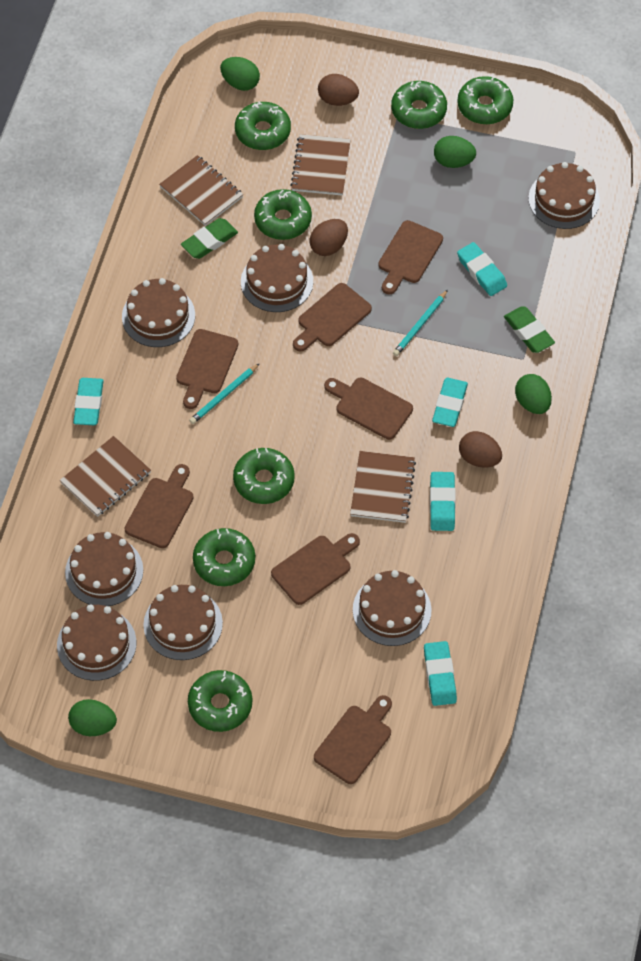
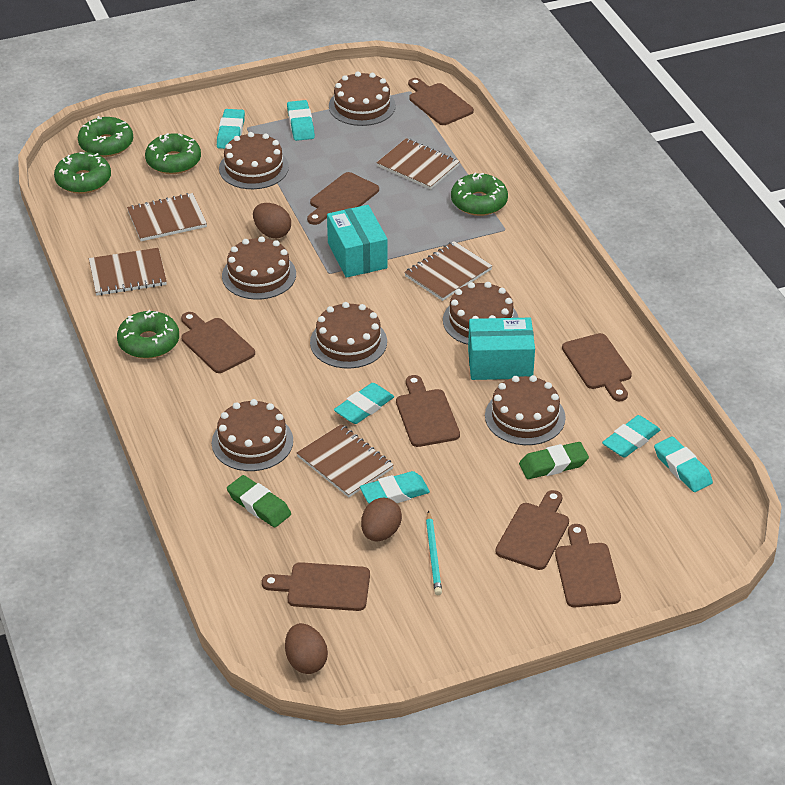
brown cutting board: [125,464,194,548] [176,329,238,409] [271,533,360,605] [293,283,372,352] [314,695,392,784] [324,378,413,440] [378,220,443,295] = 7 -> [181,312,255,373] [262,562,370,611] [307,172,379,225] [396,375,460,447] [408,78,474,125] [495,490,569,570] [555,524,621,607] [562,333,632,401] = 8
brown notebook: [60,436,151,517] [159,155,243,226] [290,134,351,196] [350,451,416,523] = 4 -> [89,248,167,296] [127,193,207,241] [297,424,394,497] [377,138,460,189] [404,241,492,301] = 5
green donut: [188,670,252,732] [193,528,255,586] [233,448,295,504] [235,101,291,150] [254,189,312,240] [391,81,447,129] [457,76,513,125] = 7 -> [54,152,111,194] [78,116,133,157] [117,310,179,359] [145,133,201,174] [451,173,508,216] = 5
green egg: [68,699,117,736] [220,57,260,91] [434,136,476,168] [515,374,552,414] = 4 -> none = 0
turquoise box: none = 0 -> [327,205,388,278] [468,318,535,380] = 2
turquoise eraser: [73,378,104,425] [424,641,457,706] [430,472,456,531] [432,378,468,427] [457,242,507,296] = 5 -> [217,109,245,149] [287,100,315,141] [334,383,394,424] [360,471,430,503] [602,415,660,458] [654,437,713,492] = 6
turquoise pencil: [189,363,260,424] [393,290,448,356] = 2 -> [426,511,442,595] = 1

